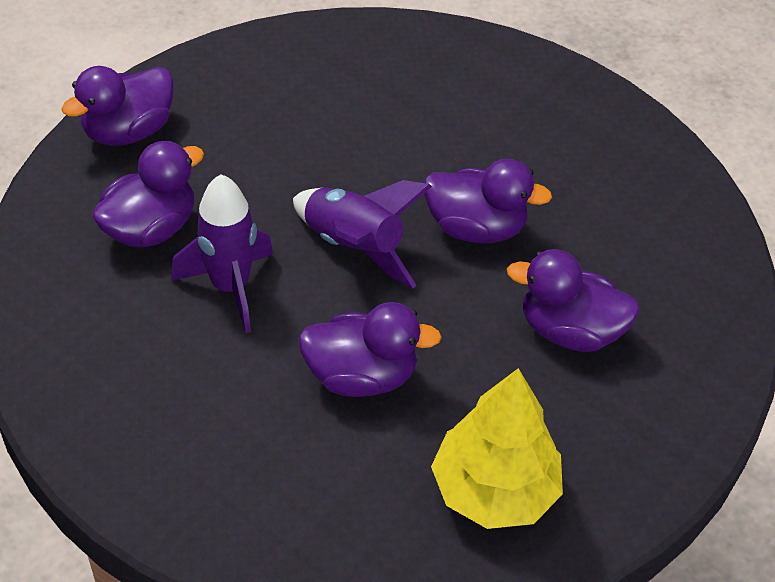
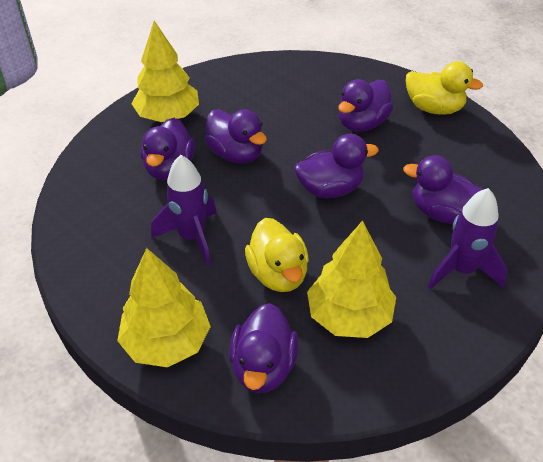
purple duck: [61,66,174,146] [92,141,204,248] [298,302,442,397] [424,159,552,244] [507,249,640,352] = 5 -> [141,118,195,180] [205,109,267,164] [229,303,298,393] [295,134,379,198] [338,79,393,132] [403,155,484,224] = 6
yellow duck: none = 0 -> [245,218,309,292] [406,61,483,115] = 2
yellow tree: [431,368,563,529] = 1 -> [117,248,211,367] [131,21,199,122] [307,220,396,338] = 3

